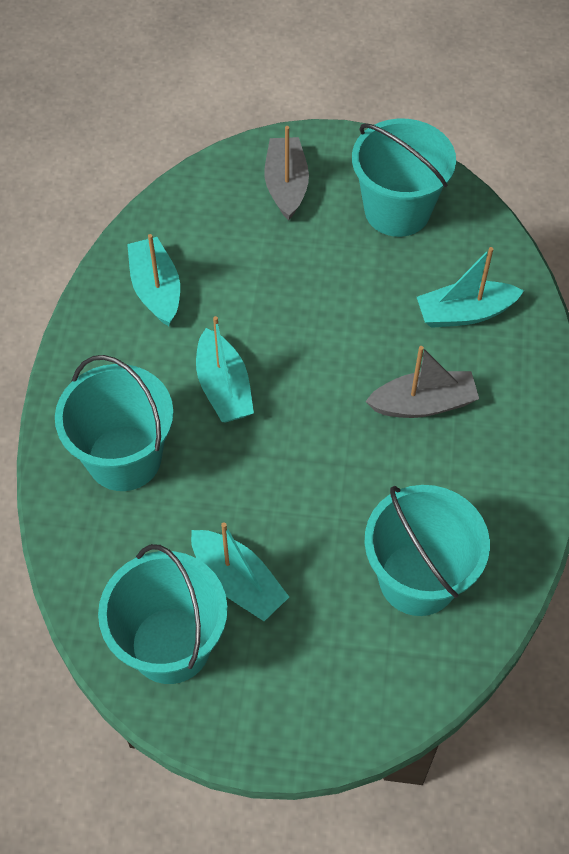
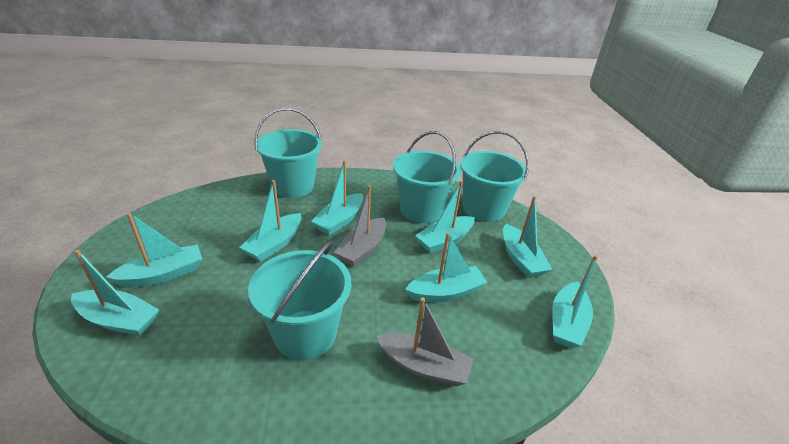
turquoise boat: [127,234,180,326] [191,522,289,621] [196,316,254,422] [417,247,524,328] = 4 -> [71,250,159,336] [106,213,202,288] [239,180,301,262] [311,160,363,236] [405,232,488,302] [415,181,475,254] [503,196,552,278] [552,255,598,348] = 8

